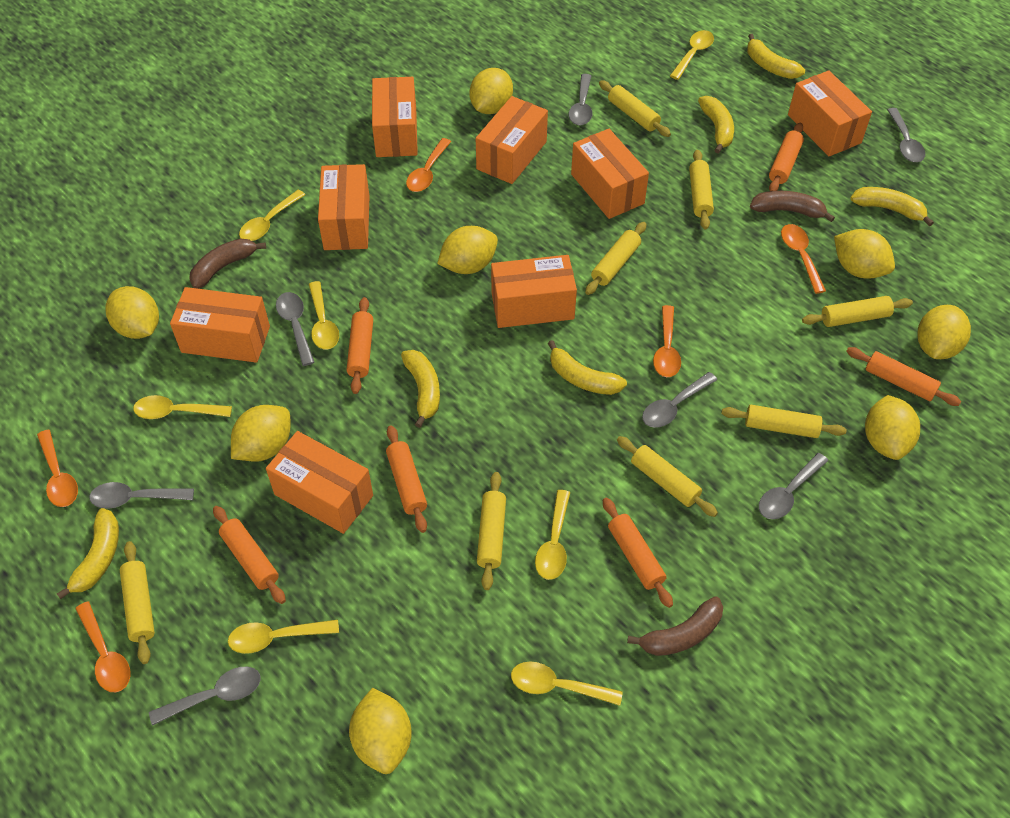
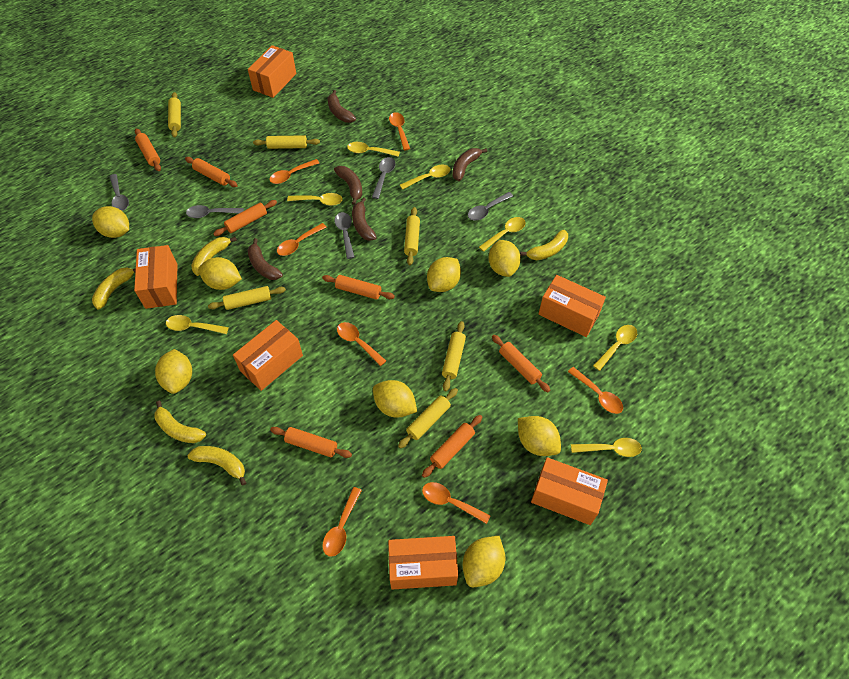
brown banana: [189,238,266,289] [627,596,723,656] [750,191,835,222] = 3 -> [247,238,283,280] [327,90,356,123] [334,166,362,205] [352,197,377,241] [452,148,487,181] = 5
grey spoon: [89,482,194,509] [149,667,261,726] [276,292,314,366] [569,74,592,125] [642,372,717,428] [759,453,828,519] [887,108,925,162] = 7 -> [110,174,129,211] [186,205,244,218] [335,212,354,259] [372,157,396,199] [468,192,513,220] = 5
orange box: [170,287,270,363] [266,431,373,534] [318,164,370,250] [372,77,418,157] [476,96,548,184] [491,255,577,328] [571,129,649,219] [788,70,872,156] = 8 -> [134,245,178,309] [233,320,303,391] [248,45,296,98] [388,536,458,590] [531,457,608,525] [538,275,606,337] = 6
orange rolling pin: [213,506,286,604] [347,297,373,394] [386,425,427,533] [603,498,673,608] [769,122,804,191] [846,347,961,406] = 6 -> [135,129,161,171] [185,157,238,187] [213,200,277,236] [270,427,352,458] [322,275,395,300] [422,415,482,478] [492,335,550,392] = 7
orange spoon: [37,430,78,507] [75,601,131,692] [406,138,451,192] [653,305,681,377] [781,224,826,294] = 5 -> [270,159,319,184] [277,223,327,256] [322,487,362,557] [337,322,386,366] [389,112,410,150] [422,482,491,524] [568,367,623,414] = 7
yellow banana: [57,508,119,599] [401,350,440,428] [548,340,627,395] [698,96,734,153] [747,34,805,79] [850,187,934,226] = 6 -> [92,267,136,310] [154,401,206,443] [187,446,246,486] [191,237,237,276] [520,230,568,260] = 5
yellow rolling pin: [120,541,155,664] [477,472,506,590] [585,222,646,295] [599,80,671,137] [617,436,718,517] [689,150,714,230] [721,405,847,438] [802,296,913,327] = 8 -> [168,92,181,137] [208,286,286,310] [253,135,320,149] [398,388,458,449] [404,207,420,265] [442,321,466,391] = 6

